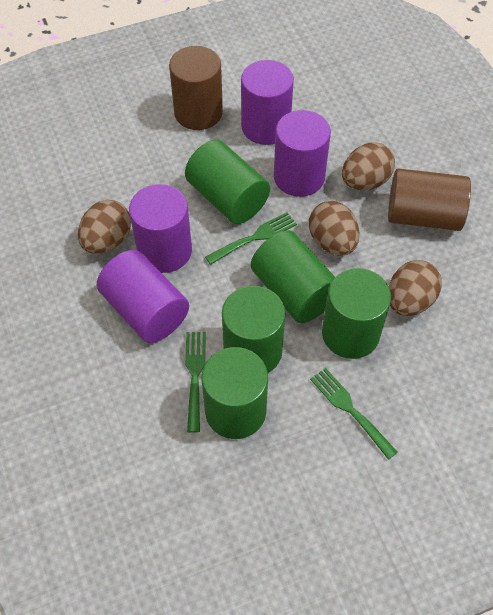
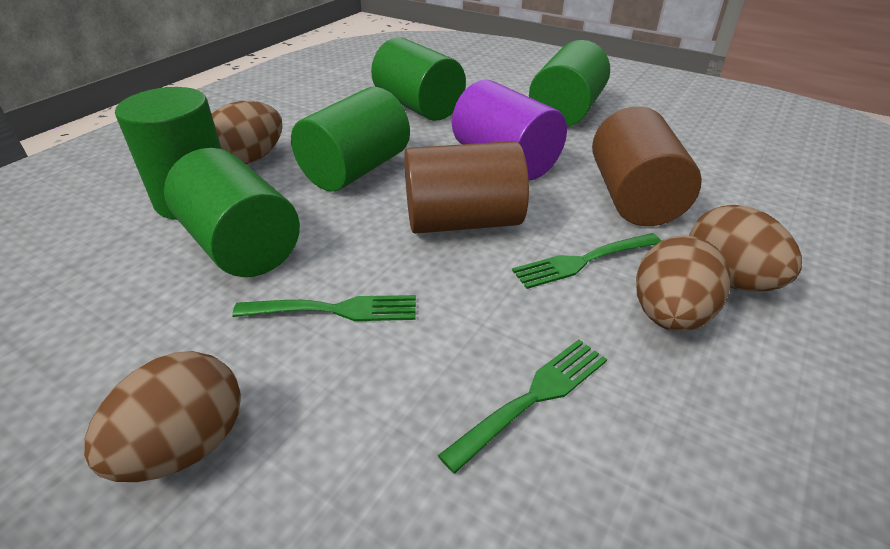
purple cylinder: [97,250,189,343] [129,184,192,273] [241,60,294,145] [274,110,331,197] = 4 -> [452,80,567,180] = 1

